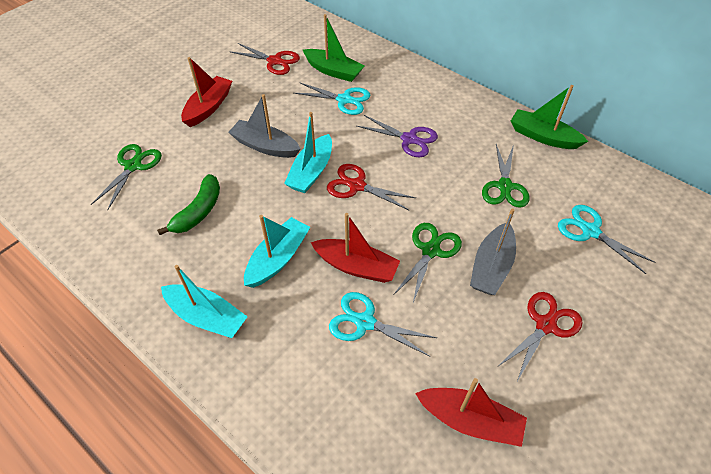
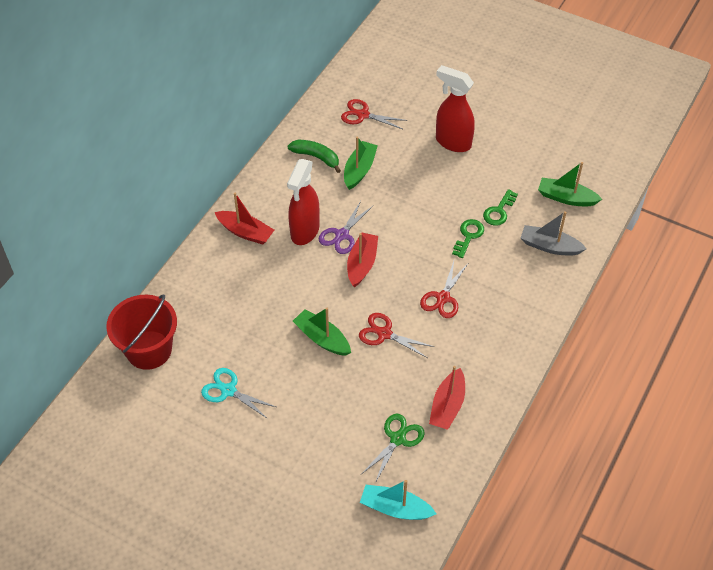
green boat: [303,14,365,82] [511,85,588,149] = 2 -> [293,308,351,356] [344,137,378,190] [538,162,602,206] = 3
green key: none = 0 -> [452,219,484,258] [483,189,518,226] = 2
green scissors: [91,144,162,209] [393,223,462,303] [482,144,529,208] = 3 -> [362,414,425,483] = 1
grey boat: [228,94,301,158] [470,208,516,295] = 2 -> [521,211,587,256] = 1
red bucket: none = 0 -> [106,295,177,370] = 1
red spray bottle: none = 0 -> [287,159,320,245] [436,65,475,152] = 2
turquoise boat: [161,265,248,338] [244,215,310,288] [284,112,332,193] = 3 -> [360,480,436,520] = 1
turquoise scissors: [294,82,371,115] [329,292,437,357] [558,205,655,274] = 3 -> [201,368,276,419] = 1

